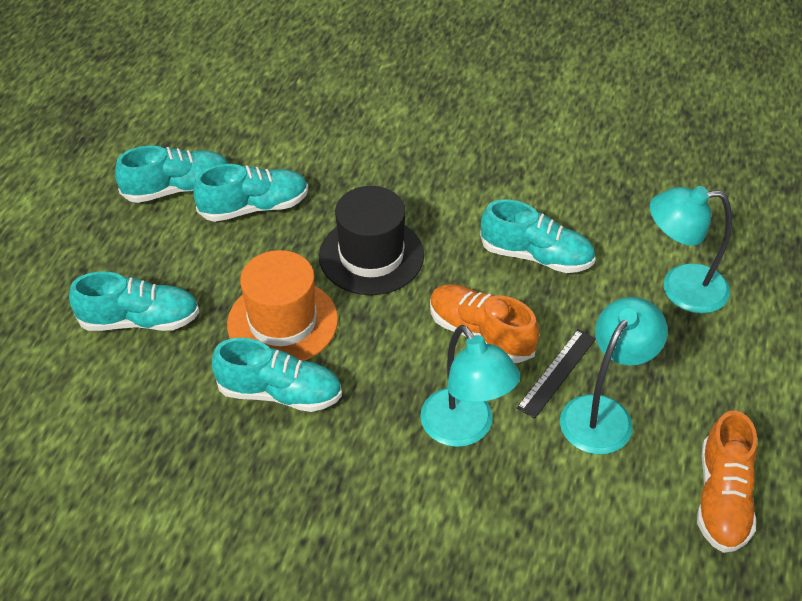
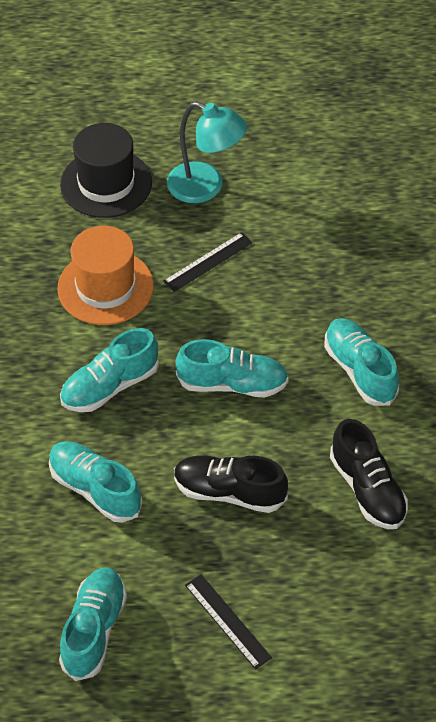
black ruler: [517,329,596,418] = 1 -> [163,232,252,292] [185,574,272,669] = 2
black shoe: none = 0 -> [174,455,288,513] [330,419,408,529] = 2
orange shoe: [430,284,539,363] [697,410,757,553] = 2 -> none = 0
turquoise lamp: [420,325,520,447] [560,297,668,454] [650,186,732,313] = 3 -> [167,101,247,203] = 1

